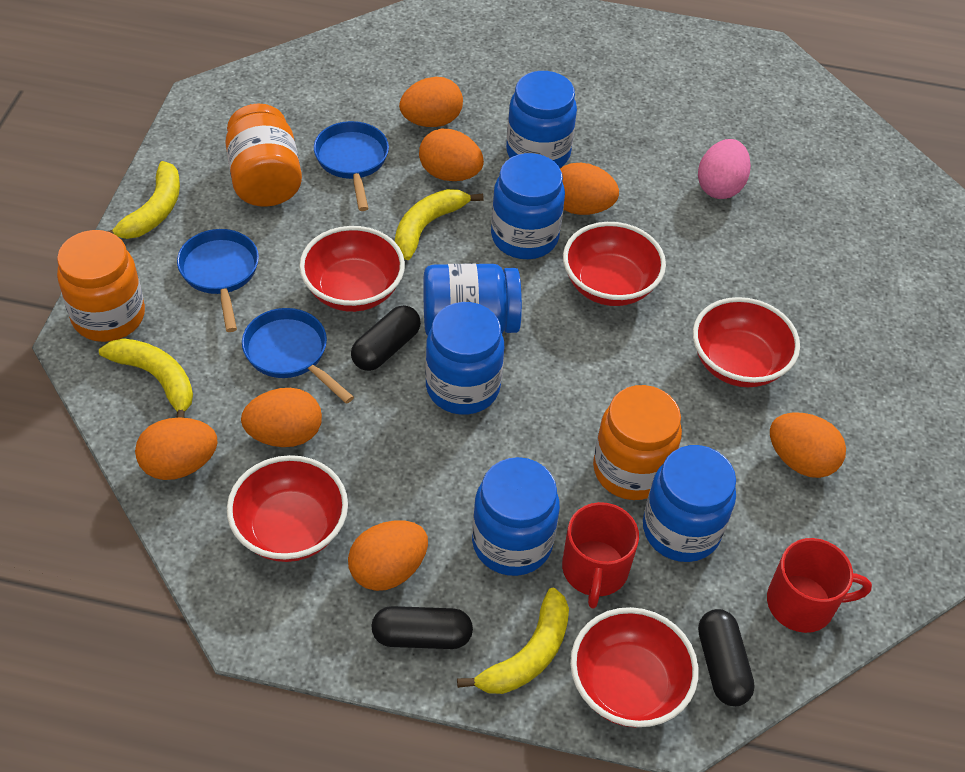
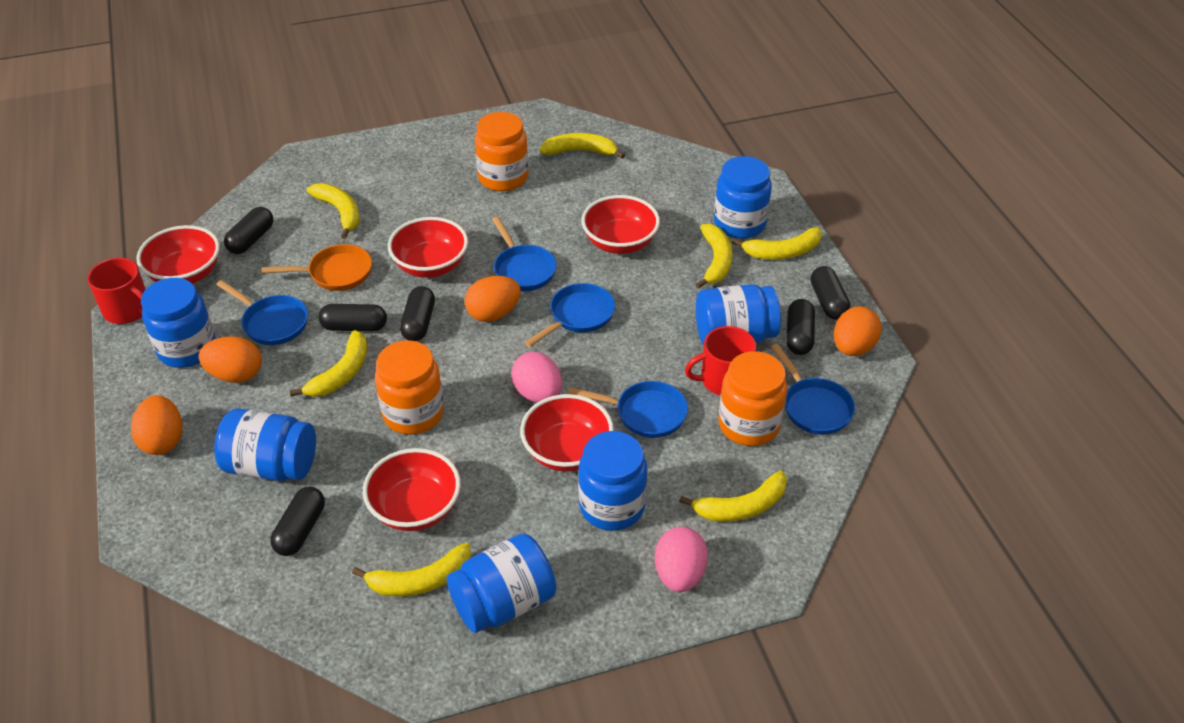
black capsule: [351,305,421,371] [371,606,473,649] [698,609,755,706] = 3 -> [224,207,273,254] [270,487,325,556] [318,304,387,331] [400,286,435,341] [786,299,815,355] [811,266,850,320] = 6
blue pan: [177,229,259,332] [242,308,354,404] [314,121,389,211] = 3 -> [216,280,308,345] [492,216,556,291] [525,283,615,347] [568,381,688,438] [771,344,855,435] = 5
orange egg: [135,417,218,480] [241,388,322,447] [348,521,428,591] [399,77,463,127] [419,129,484,181] [560,163,619,215] [770,413,846,478] = 7 -> [131,395,182,455] [199,336,262,383] [465,276,521,322] [834,306,882,356] = 4
orange pan: none = 0 -> [262,244,372,291] = 1
pink egg: [698,139,751,199] = 1 -> [511,352,562,403] [655,527,708,592] = 2
yellow banana: [99,338,193,418] [107,161,180,239] [395,189,484,260] [457,588,569,694] = 4 -> [290,330,367,397] [307,183,359,239] [352,543,471,596] [540,133,625,159] [679,471,787,521] [695,224,732,289] [732,227,822,259] = 7

